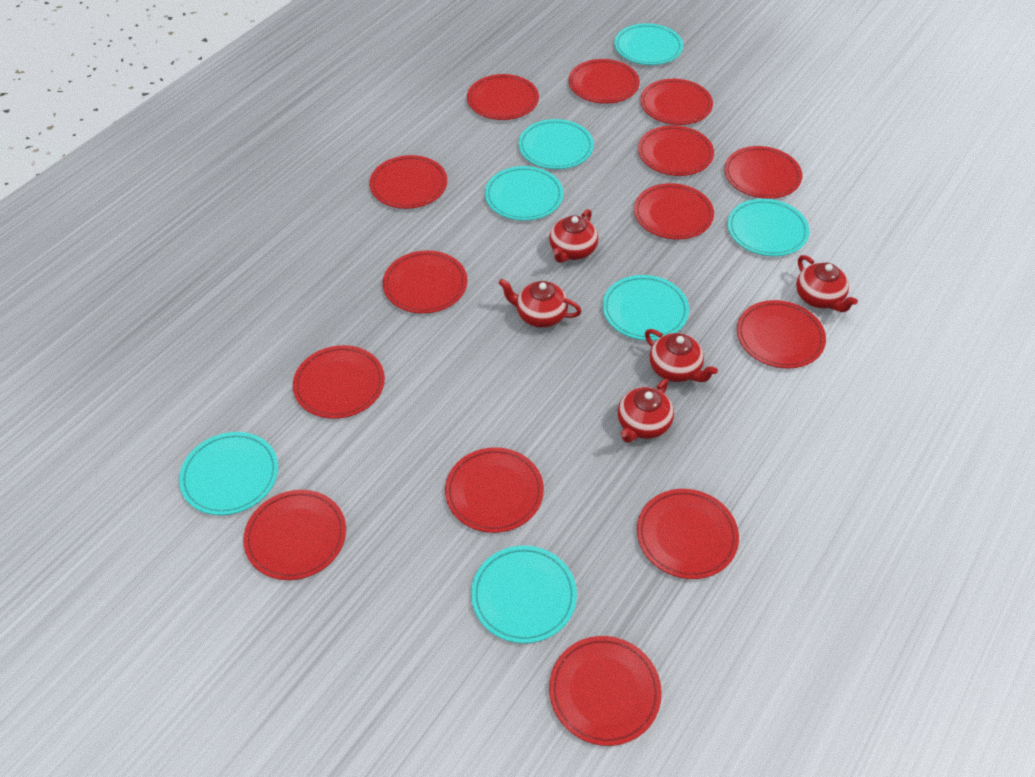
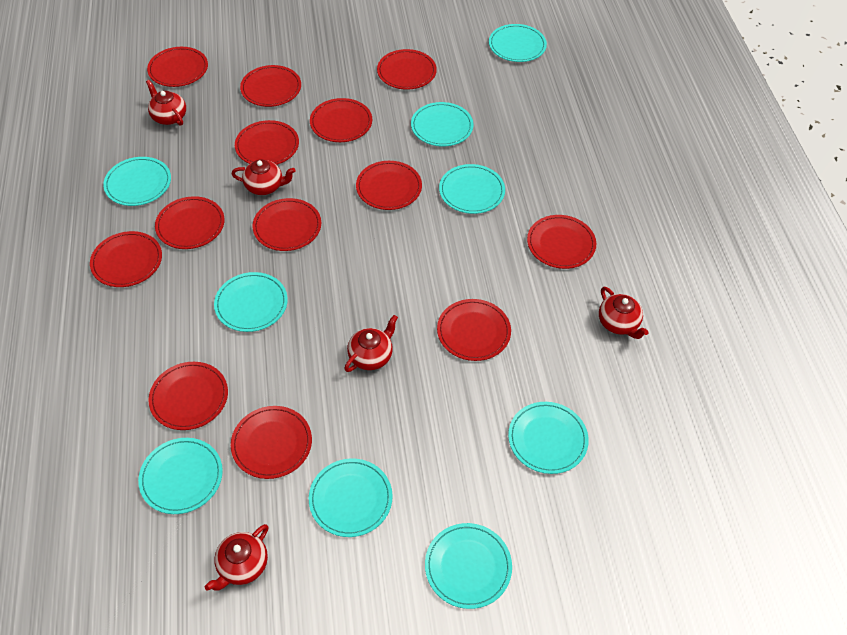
red plate: [243,490,346,580] [293,345,385,419] [369,155,448,209] [383,250,467,314] [445,447,544,533] [467,74,539,120] [549,636,662,746] [569,59,640,104] [634,183,714,240] [637,489,739,579] [638,125,714,176] [640,79,713,125] [724,146,802,199] [737,300,826,369] = 14 -> [90,231,162,287] [147,47,208,87] [148,362,228,430] [155,196,224,249] [231,406,312,479] [235,120,299,165] [240,65,301,107] [252,198,321,251] [310,98,372,142] [356,161,422,210] [377,49,437,90] [437,299,511,361] [527,215,596,269] = 13
turquoise plate: [179,432,278,515] [471,546,577,643] [485,166,563,221] [518,119,594,169] [602,275,689,340] [614,23,683,65] [728,199,810,256] = 7 -> [103,157,171,206] [138,438,223,514] [214,272,288,332] [309,458,393,537] [411,102,474,147] [425,523,512,609] [439,164,505,214] [489,24,547,62] [508,402,589,474] = 9

